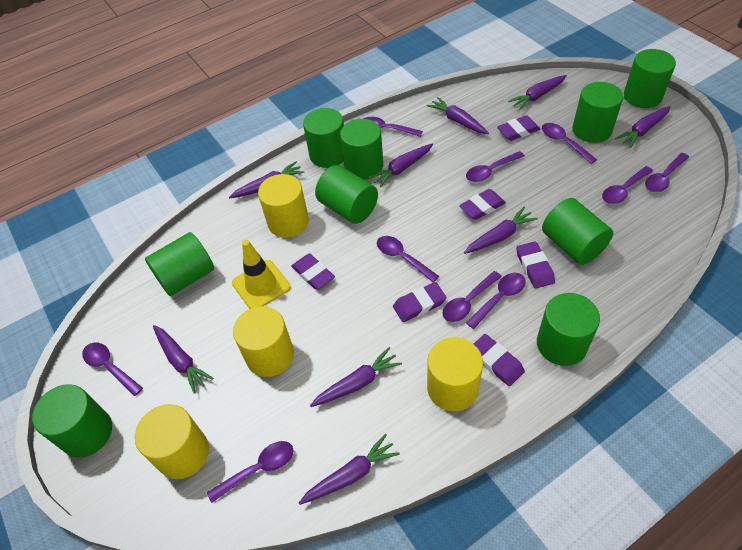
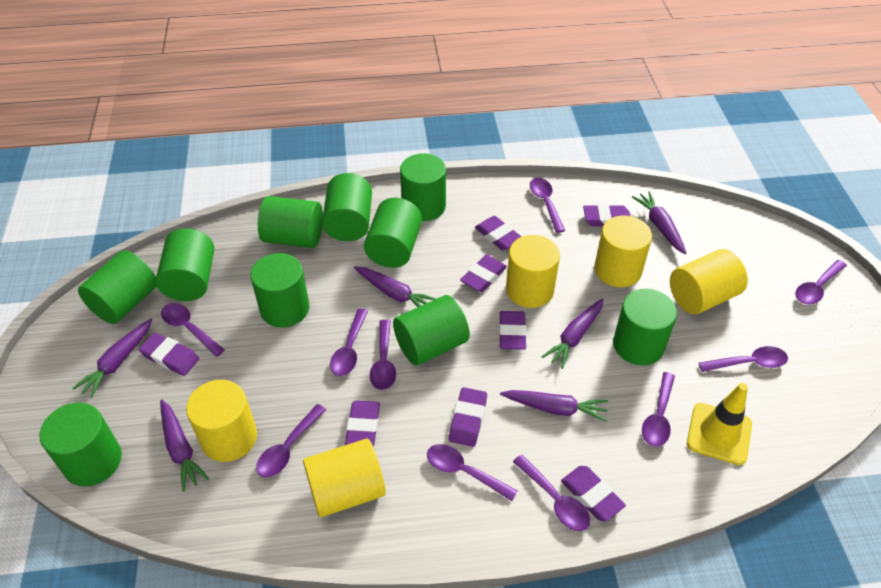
green cylinder: [32,384,112,458] [145,232,214,296] [303,108,344,168] [315,165,378,224] [340,119,383,180] [537,293,600,366] [542,198,613,265] [572,82,623,143] [624,49,676,108] = 9 -> [40,403,122,486] [78,250,157,324] [156,228,214,301] [250,253,309,328] [258,196,323,248] [322,173,372,241] [364,198,422,268] [393,295,470,365] [400,153,446,221] [613,289,677,365] = 10
purple carrot: [153,325,213,394] [229,161,304,198] [299,434,400,505] [310,347,402,407] [368,144,433,187] [427,97,489,134] [464,207,538,254] [508,75,567,110] [615,106,671,148] = 9 -> [72,319,152,398] [160,399,209,492] [354,266,436,307] [500,390,608,422] [542,298,604,369] [632,191,687,254] = 6
purple eraser: [291,254,335,290] [393,282,447,322] [459,189,506,220] [474,334,525,386] [497,115,540,141] [516,241,555,288] = 6 -> [139,333,200,376] [345,400,380,446] [449,387,487,447] [460,255,507,292] [475,216,522,250] [499,311,527,350] [561,466,626,522] [583,204,630,227] = 8
yellow cylinder: [135,404,209,479] [233,306,294,377] [258,174,309,238] [427,337,483,411] = 4 -> [186,380,257,462] [303,439,386,517] [506,235,560,308] [594,215,652,287] [670,249,748,314] = 5

